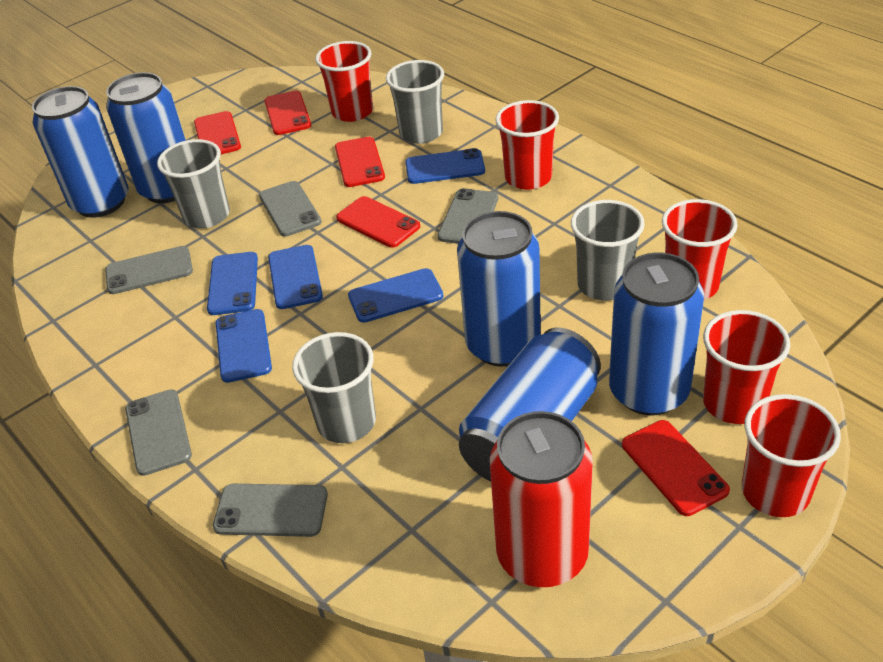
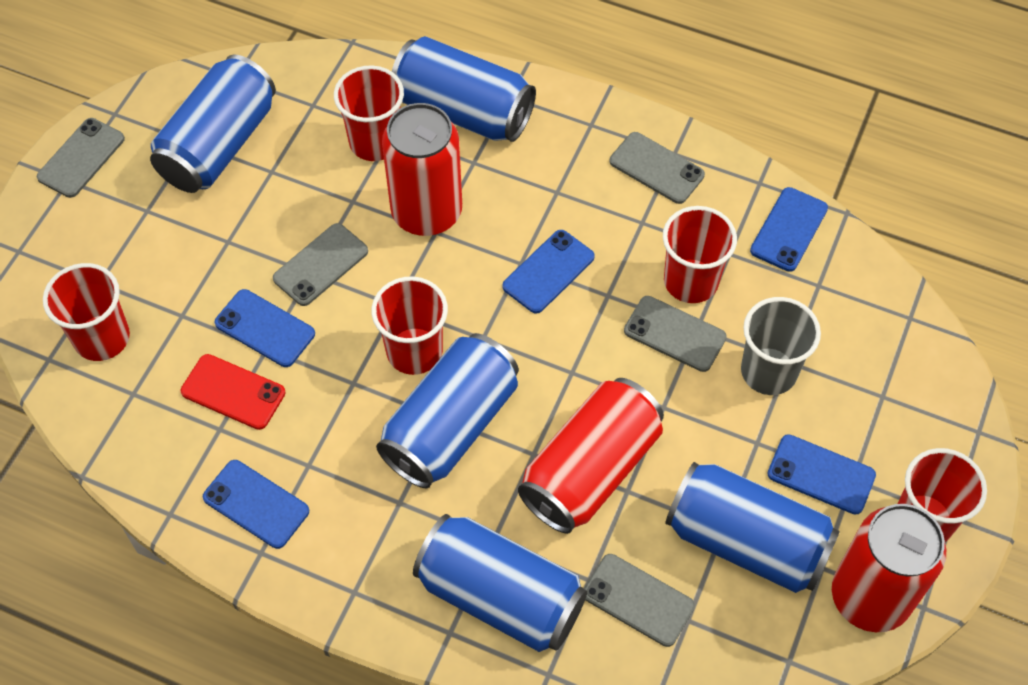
grey cup: [157,139,230,228] [292,332,376,443] [386,60,444,144] [571,200,644,301] = 4 -> [741,297,821,395] = 1
red can: [490,411,593,587] = 1 -> [382,103,462,236] [518,378,664,534] [832,504,946,632] = 3
red phone: [194,111,241,154] [264,91,311,135] [335,137,385,187] [336,196,420,248] [622,420,730,516] = 5 -> [181,354,285,430] = 1

